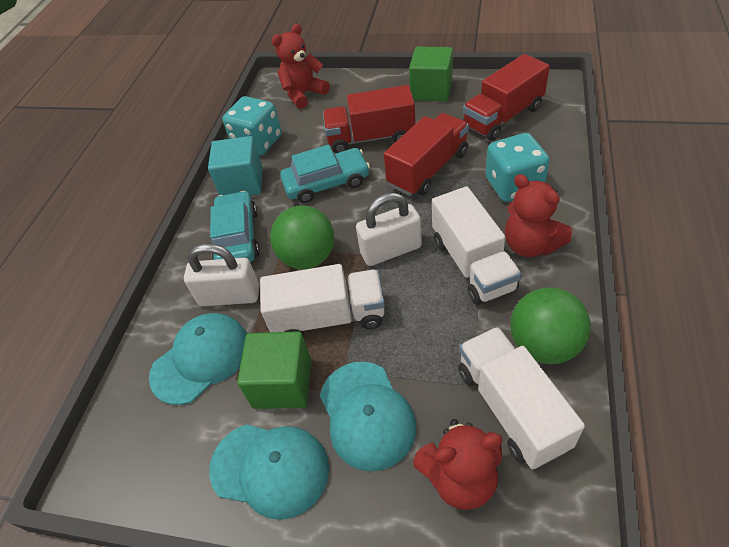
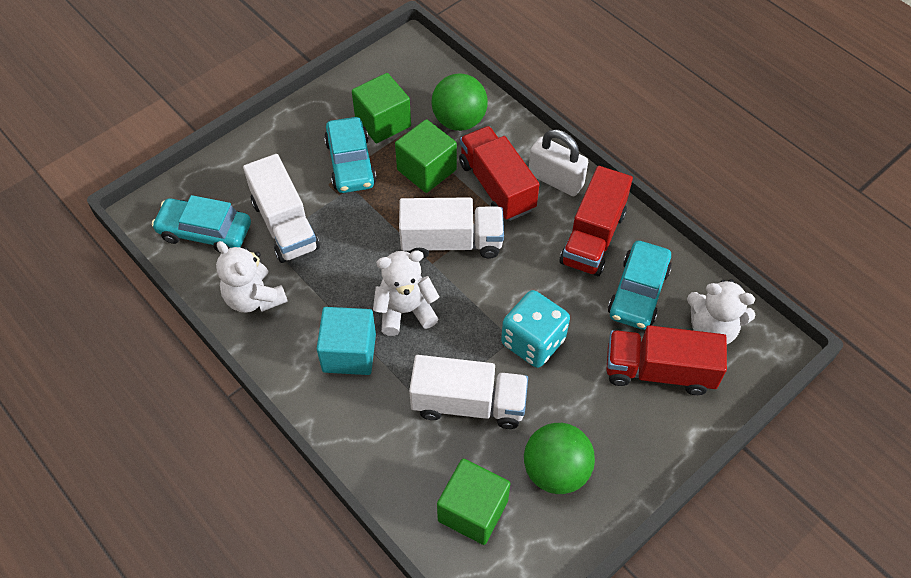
green cube: [237,331,311,409] [409,47,453,101] = 2 -> [352,73,411,143] [395,119,457,193] [437,459,511,545] = 3
red teddy bear: [272,24,329,109] [413,419,503,510] [505,174,572,257] = 3 -> none = 0
turquoise cap: [149,313,247,405] [209,424,329,520] [320,362,416,471] = 3 -> none = 0
turquoise car: [210,191,260,262] [280,145,370,203] = 2 -> [152,195,251,253] [324,117,377,193] [608,241,672,330] = 3
turquoise dice: [222,96,282,155] [485,133,550,202] = 2 -> [501,290,570,368] = 1
white padlock: [184,243,260,306] [356,192,422,266] = 2 -> [529,130,588,196] = 1
white teddy bear: none = 0 -> [216,241,288,313] [373,250,440,336] [687,279,755,344] = 3

